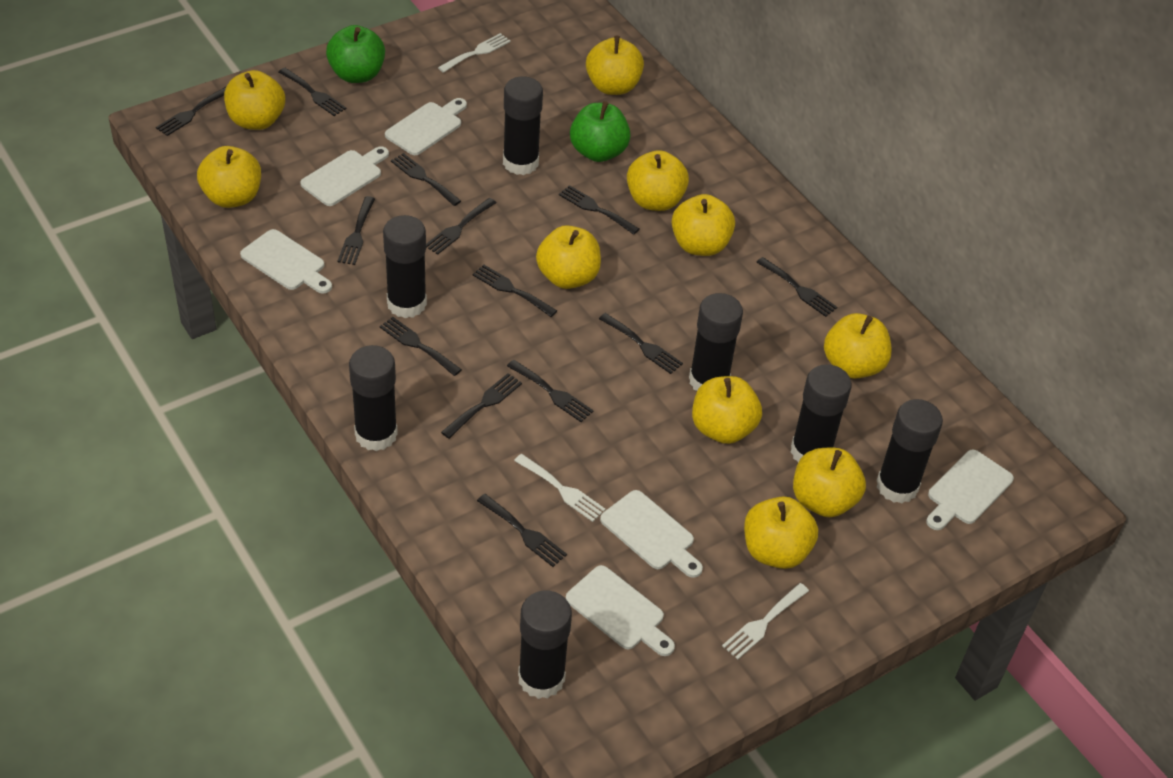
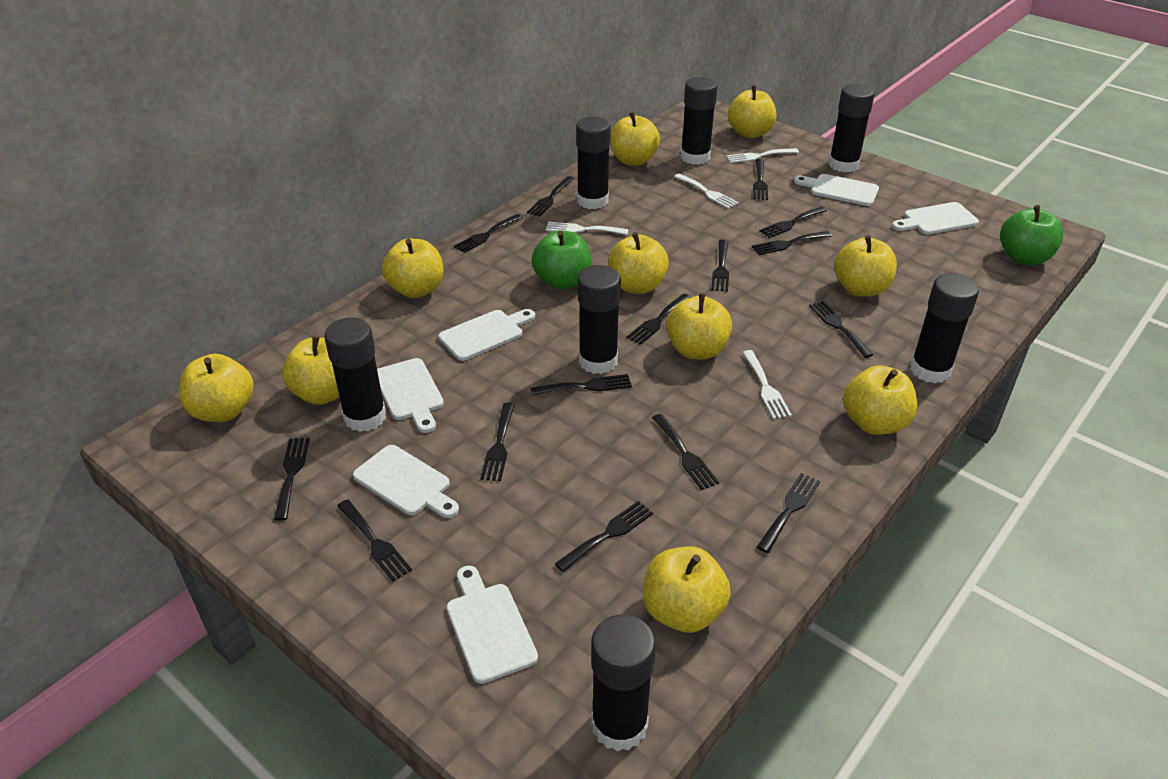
black fork: [156,86,227,136] [279,68,346,116] [338,196,375,265] [380,317,462,376] [391,153,461,206] [426,198,496,255] [441,373,522,439] [472,265,557,317] [477,494,567,567] [507,360,594,422] [559,185,639,235] [599,313,683,374] [756,257,837,317] = 13 -> [274,438,310,520] [337,499,412,582] [454,214,523,253] [480,403,515,481] [527,176,574,217] [531,374,632,396] [555,501,653,572] [627,294,691,345] [652,414,719,490] [711,240,729,292] [752,231,832,255] [753,159,768,200] [757,473,820,553] [759,207,827,238] [809,301,874,358] = 15
white fork: [438,33,511,73] [514,454,606,522] [722,583,809,660] = 3 -> [546,222,629,235] [674,174,739,209] [726,148,799,163] [742,350,792,419] = 4

